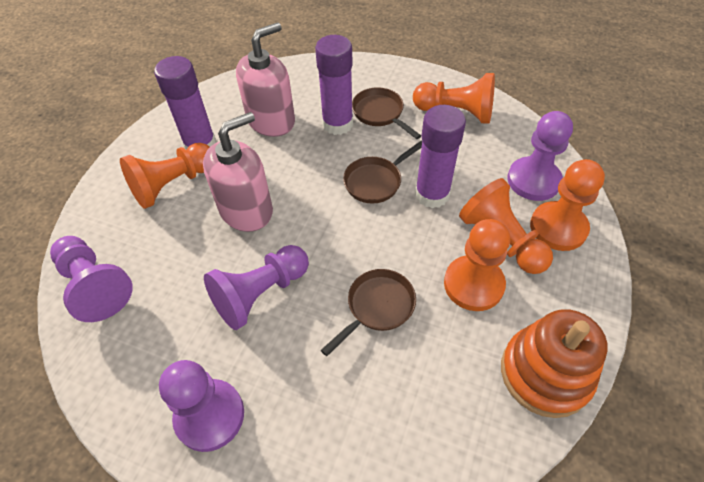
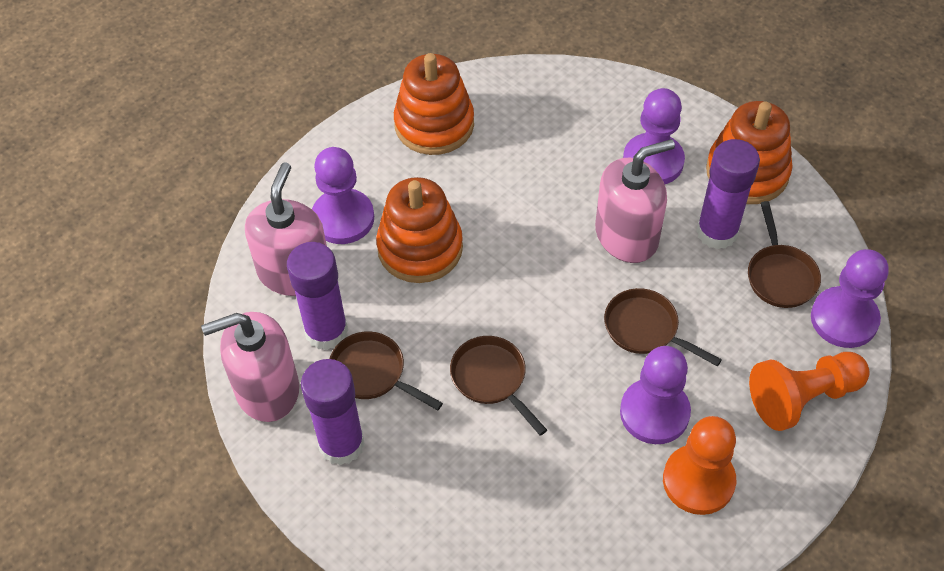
brown pan: [321,269,416,356] [343,141,422,204] [352,87,421,139] = 3 -> [330,331,443,410] [450,336,547,436] [604,288,722,367] [748,201,821,308] = 4
orange pawn: [120,143,210,209] [413,73,495,124] [444,219,510,311] [459,178,553,274] [530,159,605,251] = 5 -> [663,416,736,515] [749,352,870,431] = 2
orange stacking toy: [501,309,608,418] = 1 -> [376,177,463,283] [394,53,474,155] [706,101,793,204] = 3
pink soap dispenser: [203,112,273,232] [236,22,295,137] = 2 -> [201,312,299,422] [245,162,327,296] [595,139,675,263] = 3

